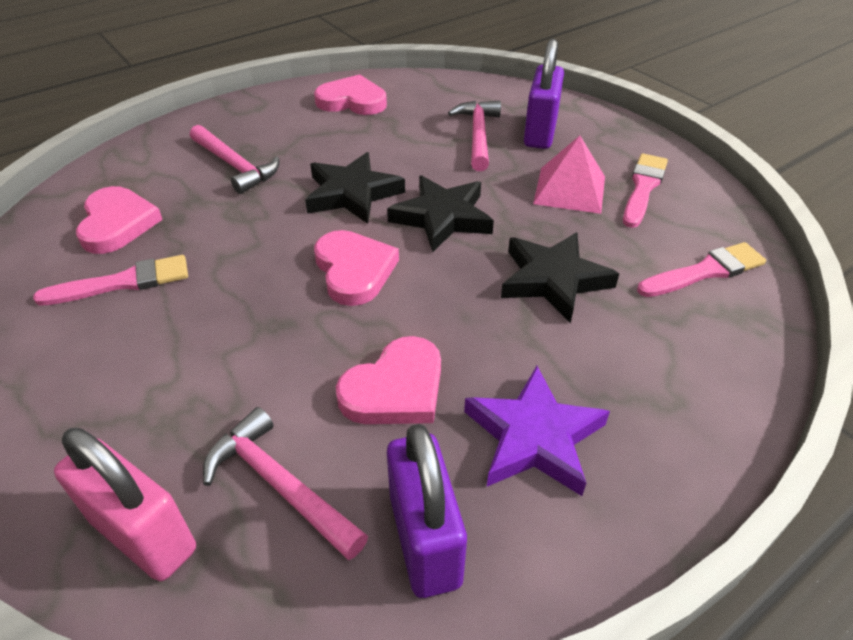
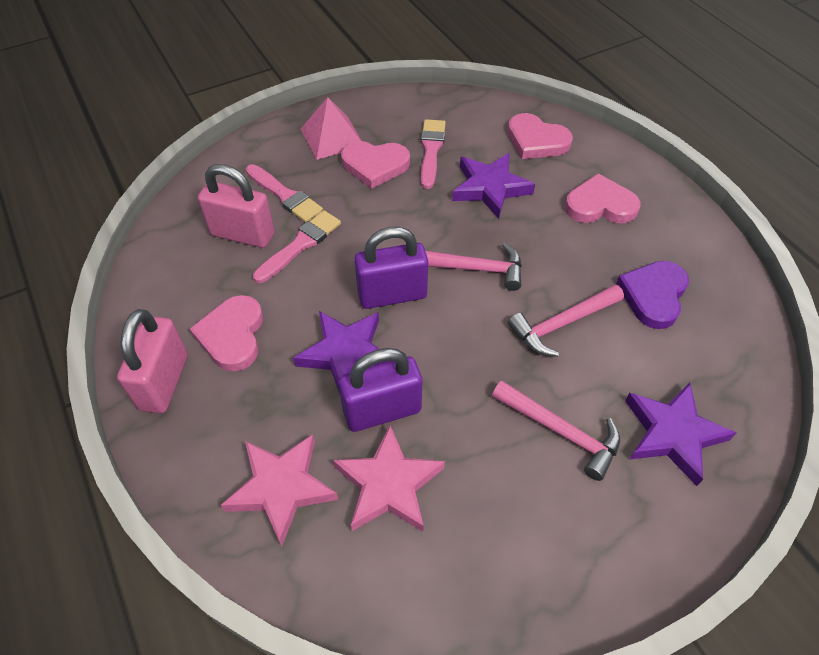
black star: [305,152,405,224] [387,175,494,252] [501,232,619,323] = 3 -> none = 0
pink padlock: [54,428,196,581] = 1 -> [117,309,188,413] [198,164,275,248] = 2
pink star: none = 0 -> [221,434,338,546] [333,425,445,532] = 2
purple heart: none = 0 -> [616,261,689,329] = 1
purple star: [464,366,610,496] = 1 -> [293,311,390,394] [452,153,535,219] [625,383,736,486] = 3

